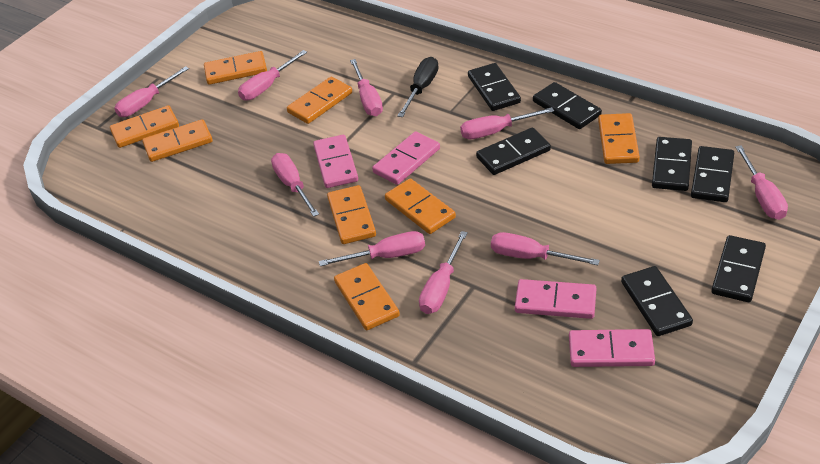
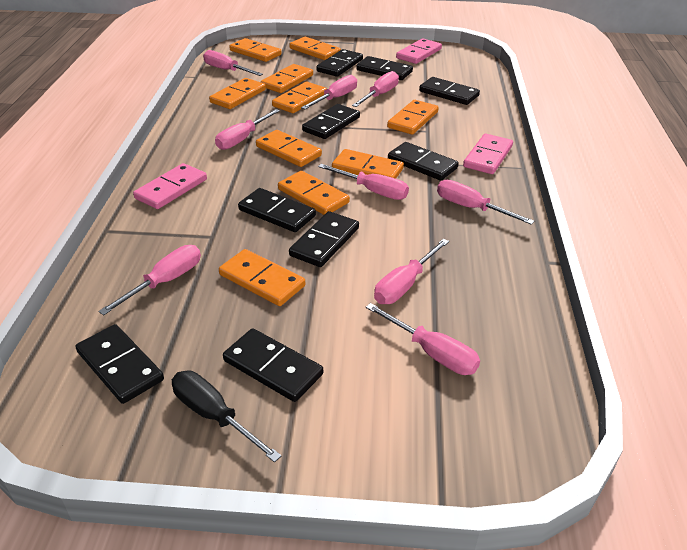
black domino: [468,63,521,111] [476,128,551,175] [533,82,602,129] [621,266,693,336] [652,137,692,191] [691,146,734,202] [711,235,766,302] = 7 -> [75,324,164,404] [223,328,323,402] [238,188,316,232] [289,211,359,267] [302,104,360,139] [316,49,363,77] [356,56,413,80] [388,142,459,180] [419,77,480,105] = 9
orange domino: [110,105,179,148] [142,119,212,162] [204,51,267,85] [287,77,352,124] [327,185,376,244] [334,263,400,330] [385,178,456,234] [598,113,640,164] = 8 -> [209,78,266,109] [219,249,305,306] [229,38,282,62] [256,130,322,167] [261,64,313,93] [272,82,327,113] [278,171,350,215] [289,37,341,60] [332,149,404,179] [387,100,439,135] = 10
pink domino: [313,135,358,188] [372,131,440,185] [515,279,596,319] [569,329,655,367] = 4 -> [133,163,207,209] [396,38,442,64] [463,134,513,174] = 3

